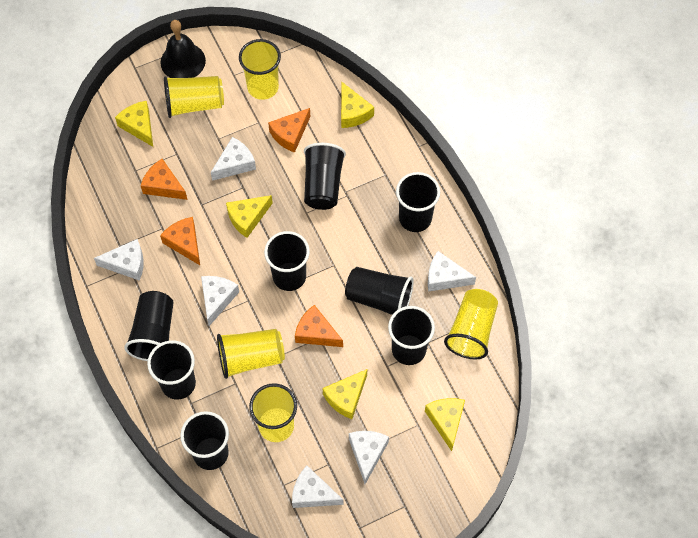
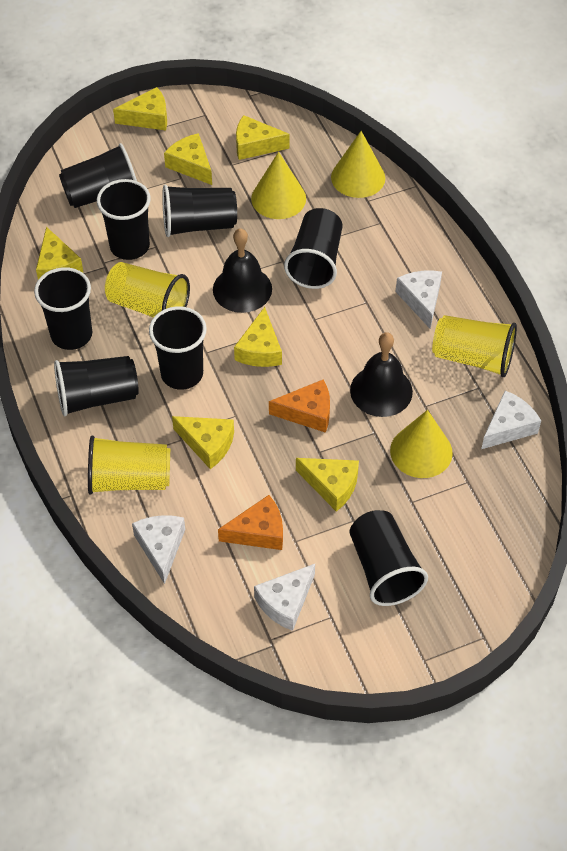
black bell: [161,20,206,78] = 1 -> [213,228,272,313] [350,332,413,417] = 2
orange cheese: [141,159,188,200] [160,217,200,265] [268,108,310,153] [295,305,343,347] = 4 -> [218,495,283,550] [269,379,330,433] = 2
white cheese: [94,239,144,281] [201,276,239,326] [211,137,256,181] [292,466,344,508] [349,431,389,484] [428,251,476,292] = 6 -> [132,515,185,584] [254,564,315,631] [396,271,442,329] [481,391,541,449] = 4
yellow cheese: [115,101,153,147] [226,195,273,238] [323,369,367,419] [341,82,374,128] [425,398,465,451] = 5 -> [36,227,83,280] [113,87,167,130] [164,133,212,185] [172,416,234,469] [234,307,282,367] [236,115,290,160] [296,458,359,512] = 7
yellow cone: none = 0 -> [251,152,306,219] [331,131,385,198] [390,410,453,478] = 3
yellow cup: [164,76,224,118] [217,329,285,379] [239,39,281,100] [249,383,297,442] [444,289,498,359] = 5 -> [88,435,170,495] [105,262,190,318] [432,315,517,377] = 3

